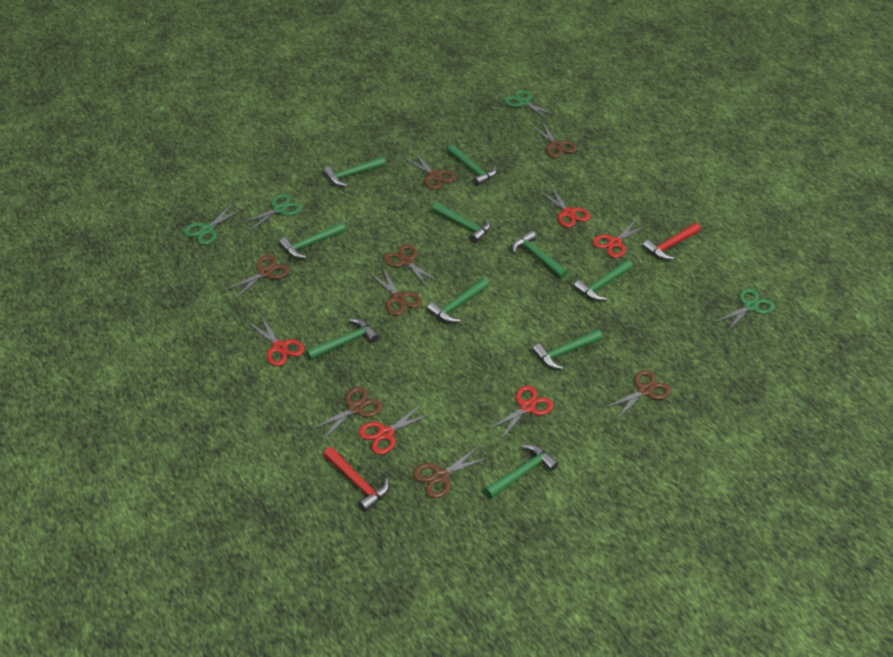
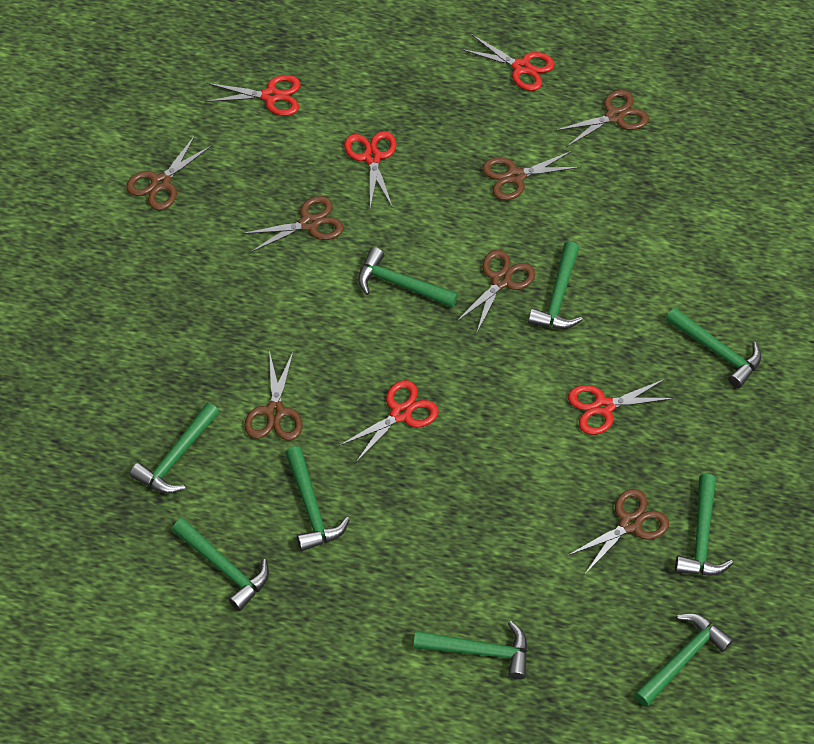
brown scissors: [224,255,290,299] [310,387,382,441] [370,268,422,315] [383,244,440,289] [403,151,456,190] [413,446,490,498] [531,121,577,158] [604,370,671,420] = 8 -> [126,135,212,210] [242,196,344,252] [244,351,303,441] [456,250,535,334] [482,151,581,200] [555,90,649,147] [567,489,669,574] = 7
green hammer: [279,222,346,259] [306,319,379,360] [323,156,386,187] [427,278,489,323] [432,202,491,243] [447,144,497,186] [484,444,559,499] [512,231,568,279] [532,329,603,370] [574,260,633,301] = 10 -> [130,403,219,494] [172,518,269,611] [285,446,350,551] [358,247,458,308] [413,621,528,679] [528,241,583,329] [634,613,733,707] [666,308,761,388] [675,474,733,575] = 9
green scissors: [184,203,243,245] [240,194,302,232] [504,90,557,121] [715,288,775,331] = 4 -> none = 0
red hammer: [323,447,389,512] [642,223,701,260] = 2 -> none = 0

